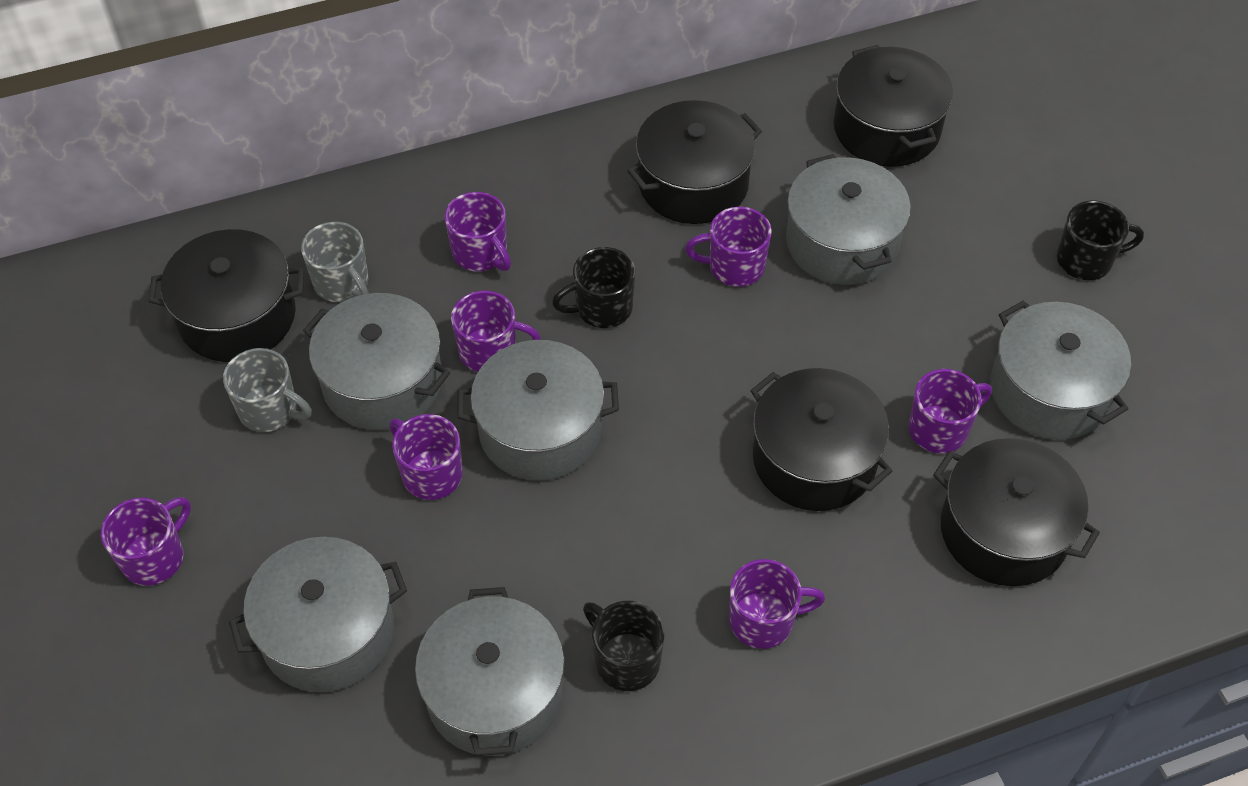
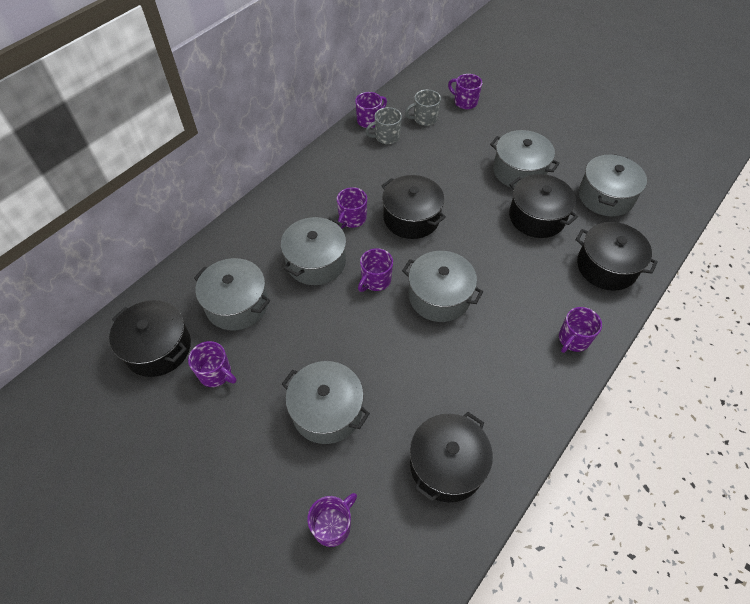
black mug: [552,247,635,328] [583,601,664,691] [1057,201,1144,280] = 3 -> none = 0

